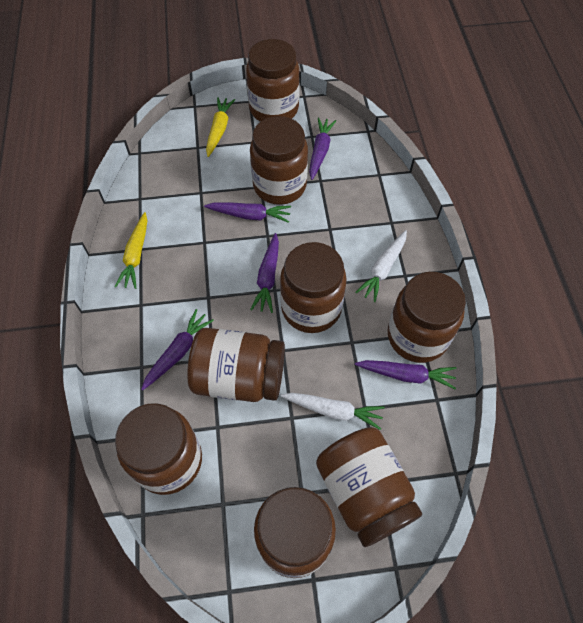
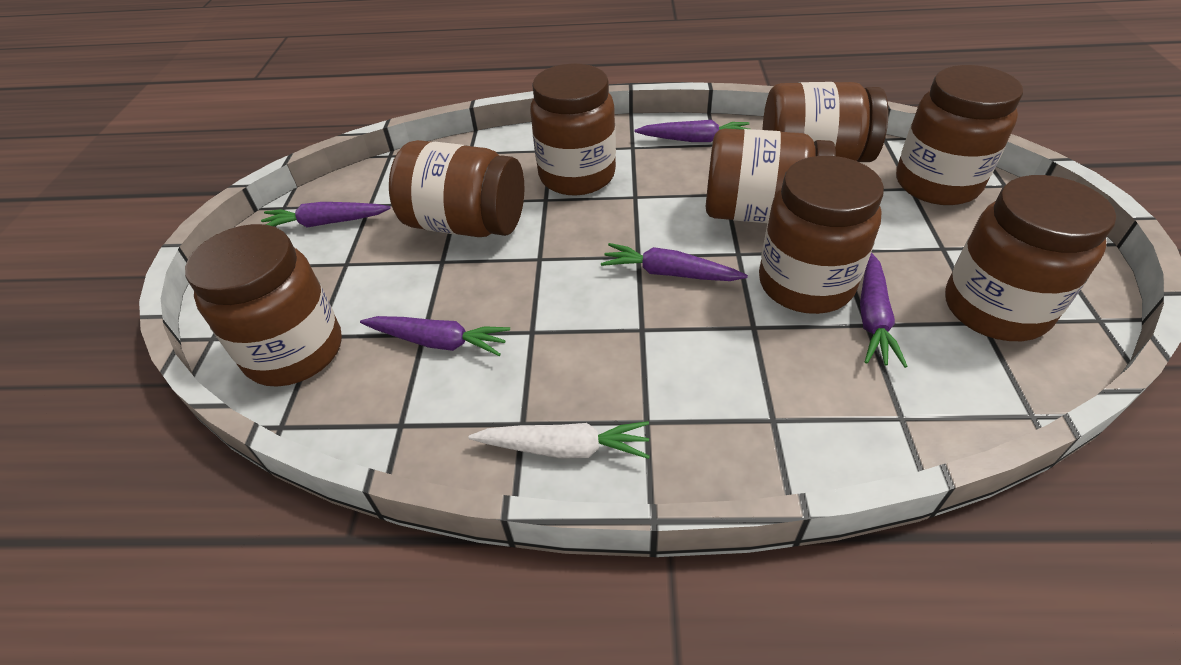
white carrot: [281,393,385,430] [355,230,407,302] = 2 -> [469,421,650,459] = 1
yellow carrot: [114,212,147,289] [206,97,235,157] = 2 -> none = 0

